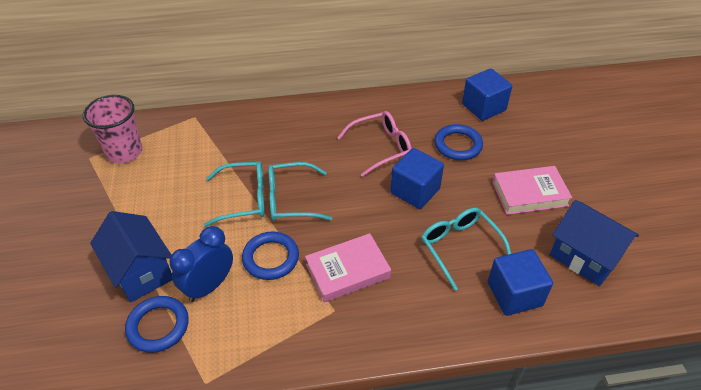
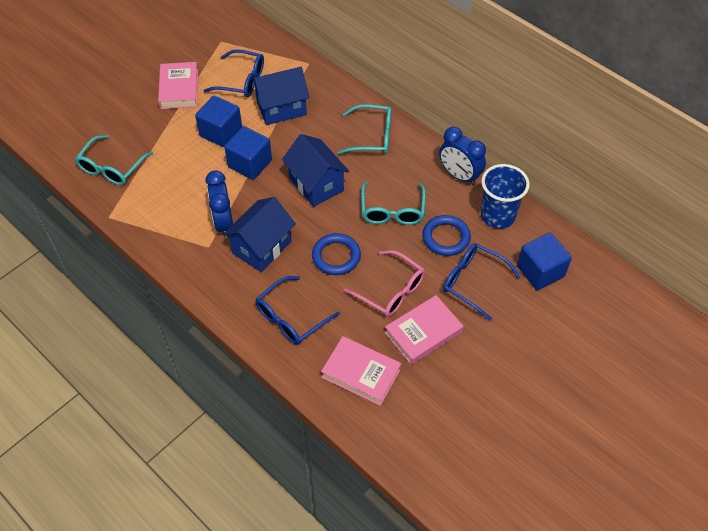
blue clock: [169,226,233,302] = 1 -> [206,170,233,238] [439,127,486,185] = 2
blue cup: none = 0 -> [481,164,530,229] = 1
blue glasses: none = 0 -> [203,49,264,97] [255,276,340,345] [443,243,521,321] = 3
blue house: [90,211,172,302] [550,200,639,286] = 2 -> [223,197,296,272] [251,67,310,125] [282,134,349,207] = 3
blue ring: [125,296,189,353] [242,232,299,280] [434,124,483,160] = 3 -> [312,233,361,275] [422,215,471,256] = 2
pink book: [305,233,391,303] [492,166,572,215] = 2 -> [158,62,198,109] [321,336,401,406] [385,295,463,365] = 3
pink cup: [83,95,142,163] = 1 -> none = 0

